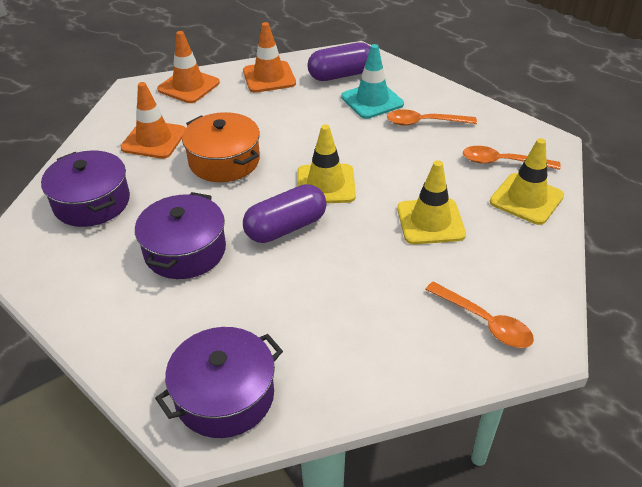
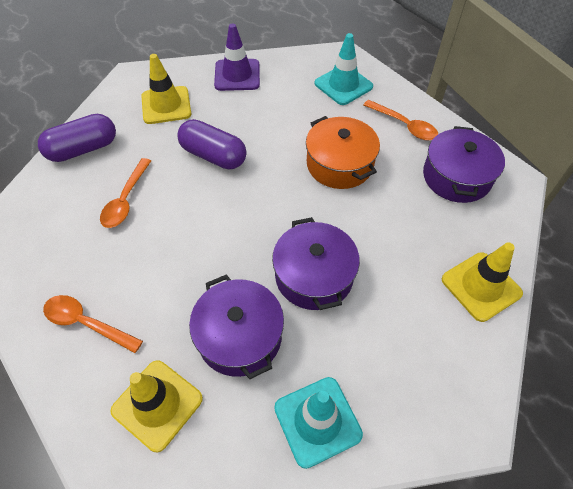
orange traffic cone: [120,82,186,159] [157,31,220,103] [243,22,296,93] = 3 -> none = 0
purple traffic cone: none = 0 -> [214,23,260,91] = 1
turquoise traffic cone: [341,44,404,119] = 1 -> [274,377,363,469] [315,33,373,105] = 2

